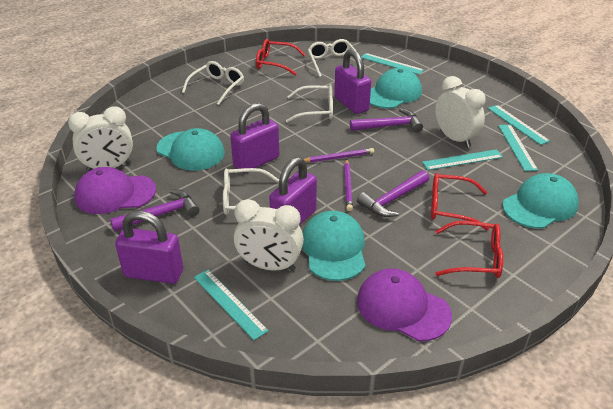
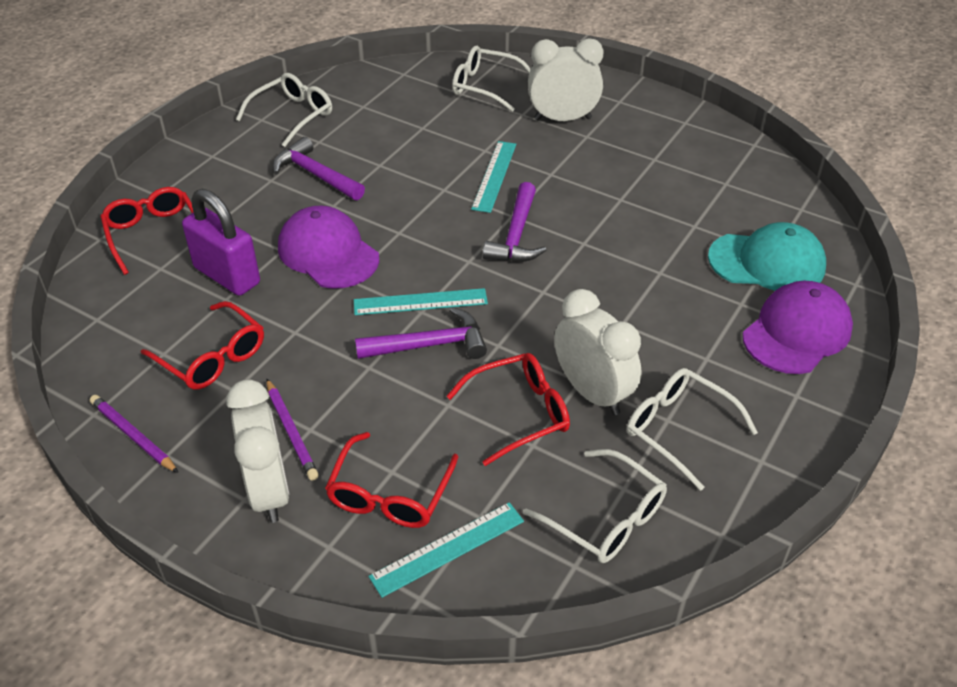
purple padlock: [115,211,183,284] [230,103,279,173] [269,157,317,225] [334,49,371,114] = 4 -> [182,189,260,296] = 1
red glasses: [256,39,306,76] [431,173,489,230] [435,221,503,278] = 3 -> [100,187,193,275] [141,301,264,390] [325,432,458,528] [447,353,570,466] = 4
turquoise cap: [156,128,225,171] [302,211,366,281] [370,68,422,109] [502,173,579,229] = 4 -> [708,222,826,291] = 1
turquoise ruler: [194,270,269,340] [361,53,424,75] [422,149,503,170] [488,105,550,145] [498,124,538,171] = 5 -> [354,288,488,315] [369,502,524,598] [471,141,516,213] = 3

